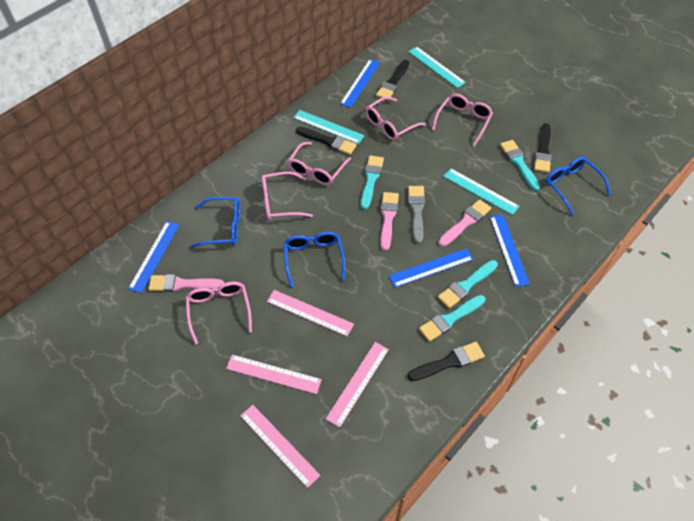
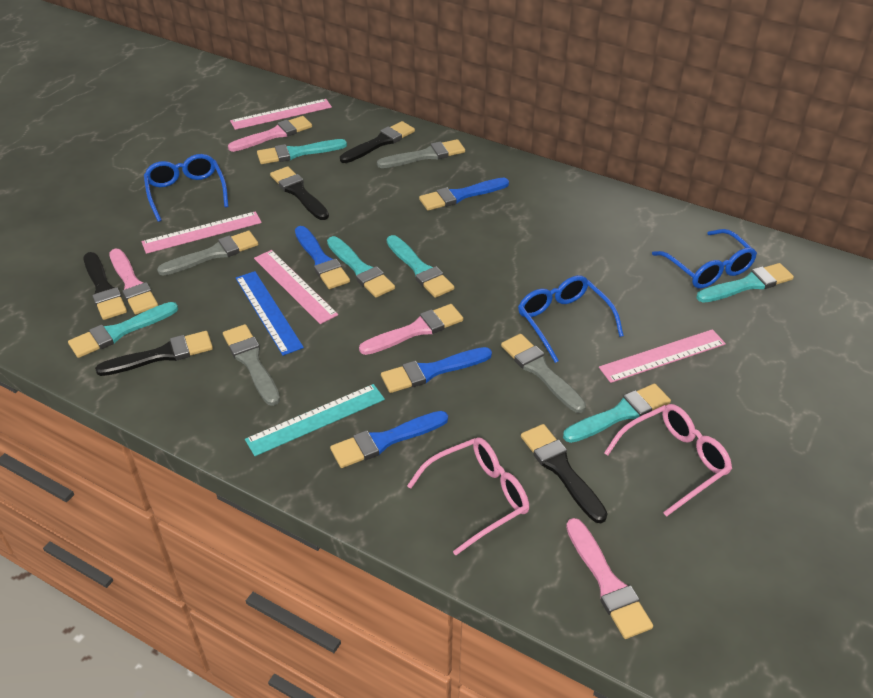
black brush: [296,127,357,155] [376,60,409,100] [408,342,485,381] [534,123,552,173] = 4 -> [84,252,127,320] [95,331,213,376] [270,166,329,220] [340,121,415,163] [521,424,608,523] = 5
blue brush: none = 0 -> [295,226,350,289] [330,411,448,468] [381,347,492,393] [419,178,509,211] = 4
blue ruler: [128,221,180,293] [340,59,380,108] [389,248,474,287] [490,215,530,287] = 4 -> [236,271,304,356] = 1
grey brush: [408,186,425,244] = 1 -> [157,231,258,276] [223,324,280,406] [377,139,465,168] [501,334,586,413] = 4
pink brush: [148,274,224,292] [380,192,399,251] [438,199,491,247] = 3 -> [109,248,158,315] [228,116,312,152] [359,304,463,355] [566,518,653,639] = 4
pink glasses: [186,282,252,344] [262,171,313,220] [287,142,351,185] [366,96,426,140] [432,94,493,146] = 5 -> [407,437,529,555] [604,404,732,517] = 2
turquoise brush: [360,155,384,210] [419,295,485,342] [438,260,498,308] [500,140,540,191] = 4 -> [68,302,178,358] [257,139,347,164] [327,236,395,298] [387,235,454,298] [563,383,671,443] [696,263,794,303] = 6
turquoise ruler: [293,110,365,144] [408,47,466,88] [443,168,519,215] = 3 -> [245,384,385,456] = 1

